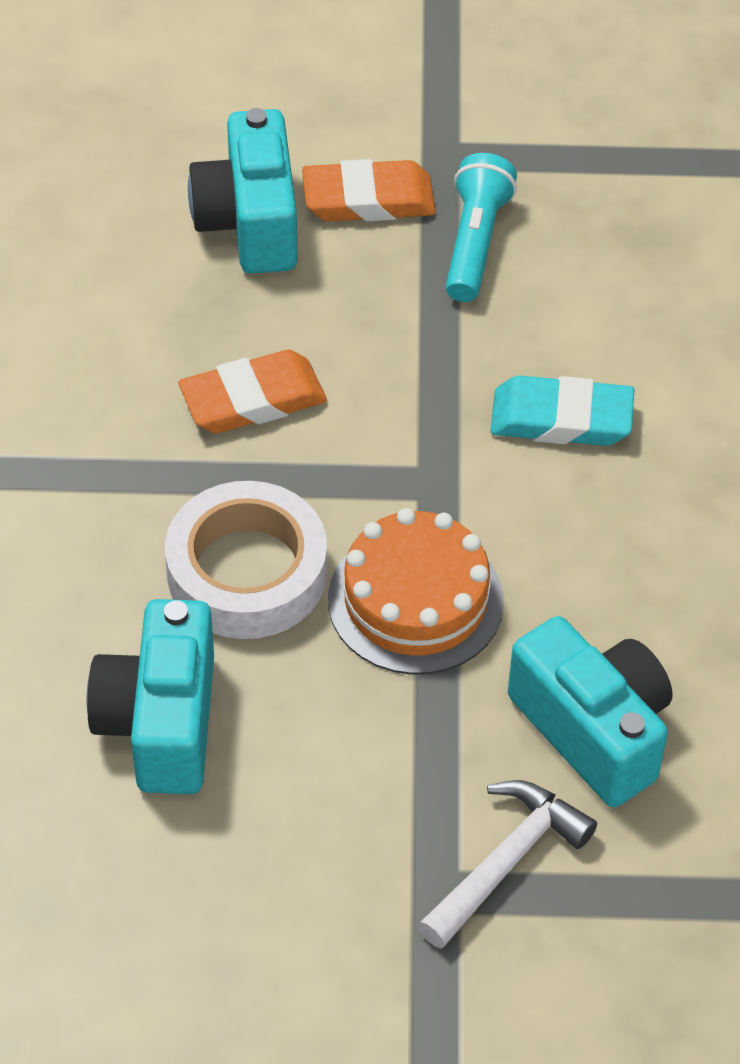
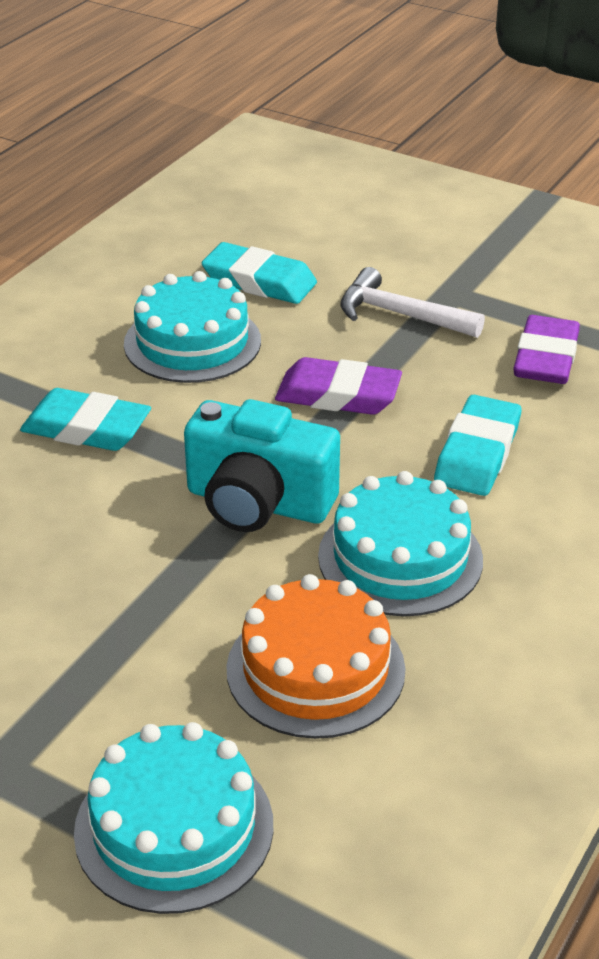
orange eraser: [178,350,327,433] [302,159,436,221] = 2 -> none = 0
purple eraser: none = 0 -> [275,357,402,415] [514,315,580,384] = 2
turquoise cake: none = 0 -> [74,722,273,914] [124,271,261,383] [318,471,483,616] = 3
turquoise camera: [87,599,214,794] [188,108,298,274] [508,616,673,807] = 3 -> [184,399,340,532] = 1
turquoise eraser: [491,375,634,446] = 1 -> [20,388,151,451] [202,242,317,304] [434,395,521,496] = 3
turquoise flashlight: [446,153,517,302] = 1 -> none = 0
white tape: [165,481,327,639] = 1 -> none = 0

